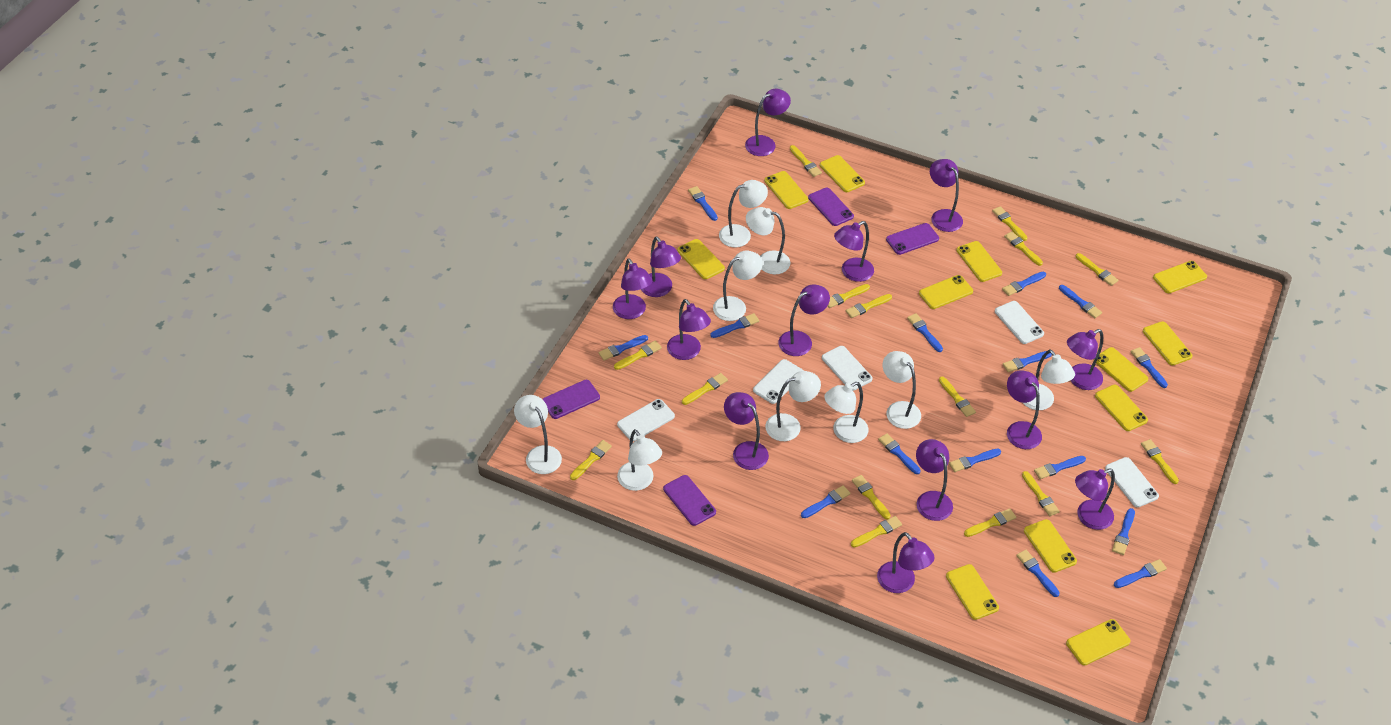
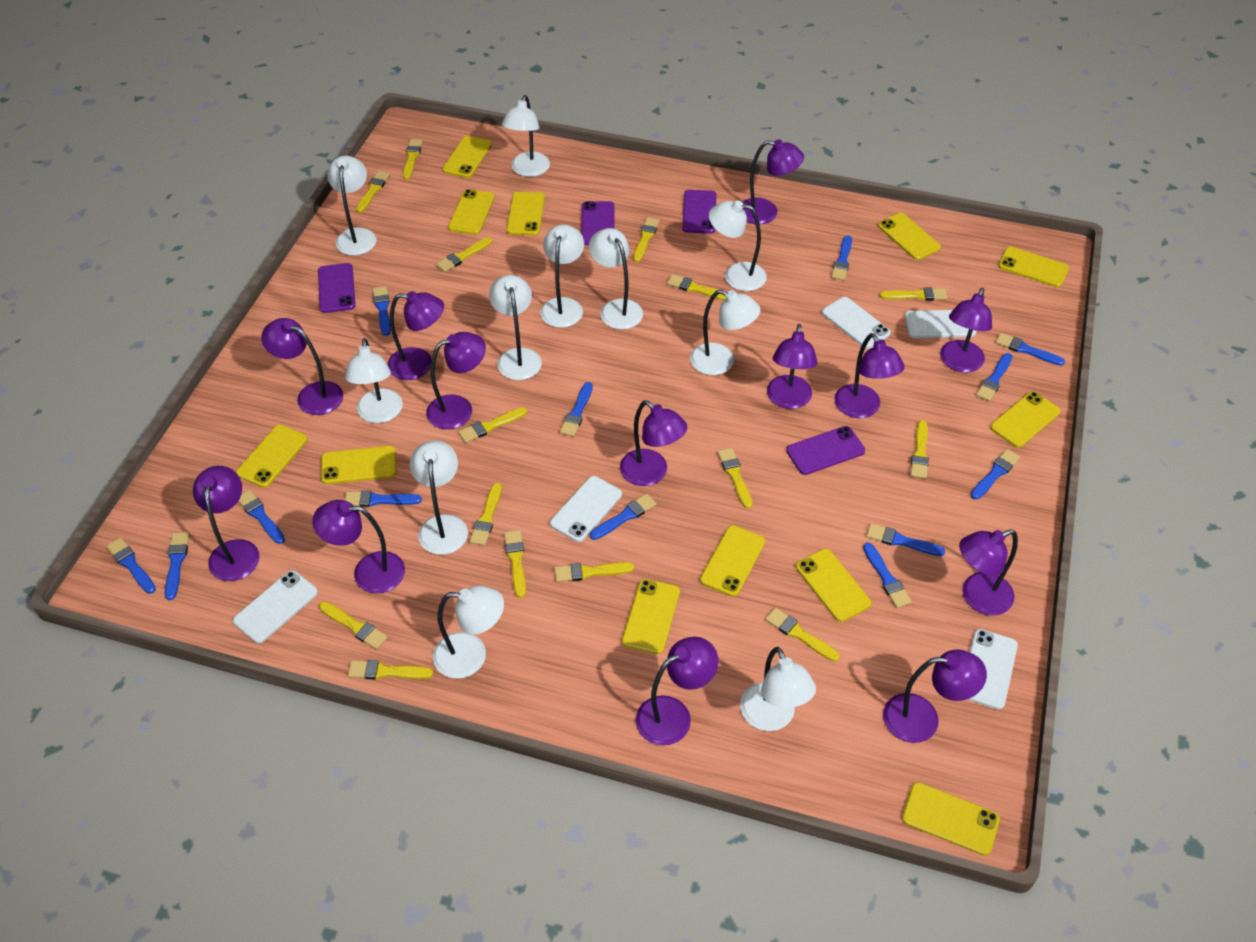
blue brush: [599,335,648,361] [688,186,718,221] [710,313,759,338] [801,485,850,518] [878,433,921,474] [907,313,943,352] [949,449,1001,472] [1002,272,1046,296] [1003,351,1052,372] [1016,550,1060,597] [1034,456,1086,479] [1059,285,1102,318] [1112,508,1135,555] [1114,559,1167,588] [1131,347,1168,388] = 15 -> [106,537,156,594] [165,532,190,600] [238,489,285,544] [345,490,422,507] [373,286,391,336] [560,382,593,437] [590,493,657,540] [831,235,852,280] [863,542,912,608] [866,523,945,556] [971,449,1020,500] [976,353,1012,401] [995,333,1065,366] = 13
white lamp: [514,395,562,474] [617,429,662,491] [713,251,763,321] [719,180,768,247] [746,207,790,274] [765,371,821,441] [824,382,868,443] [883,351,921,429] [1023,350,1075,410] = 9 -> [327,156,377,256] [345,338,403,423] [410,440,468,555] [433,586,504,679] [489,275,542,380] [502,95,550,177] [540,225,584,328] [589,228,643,330] [690,289,761,375] [709,200,767,291] [740,647,816,731] = 11

